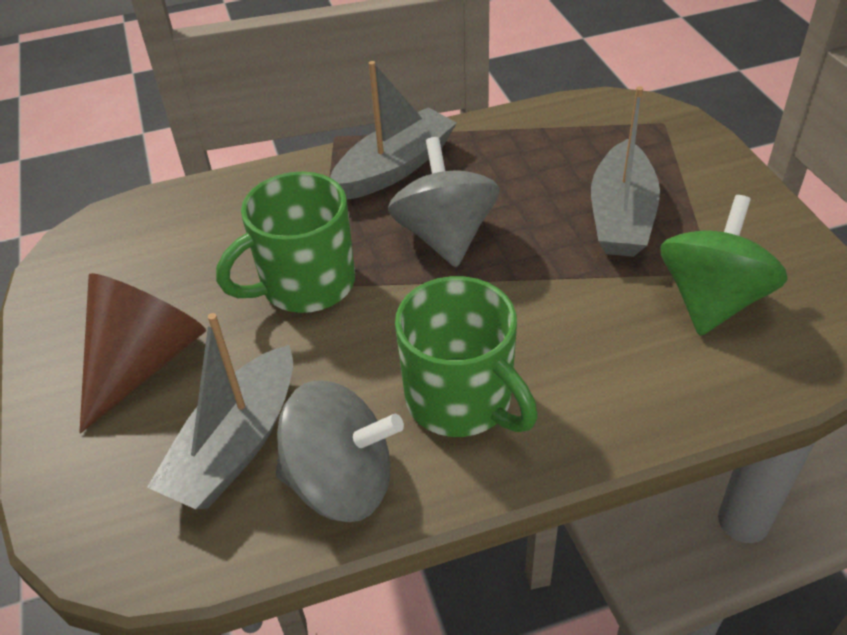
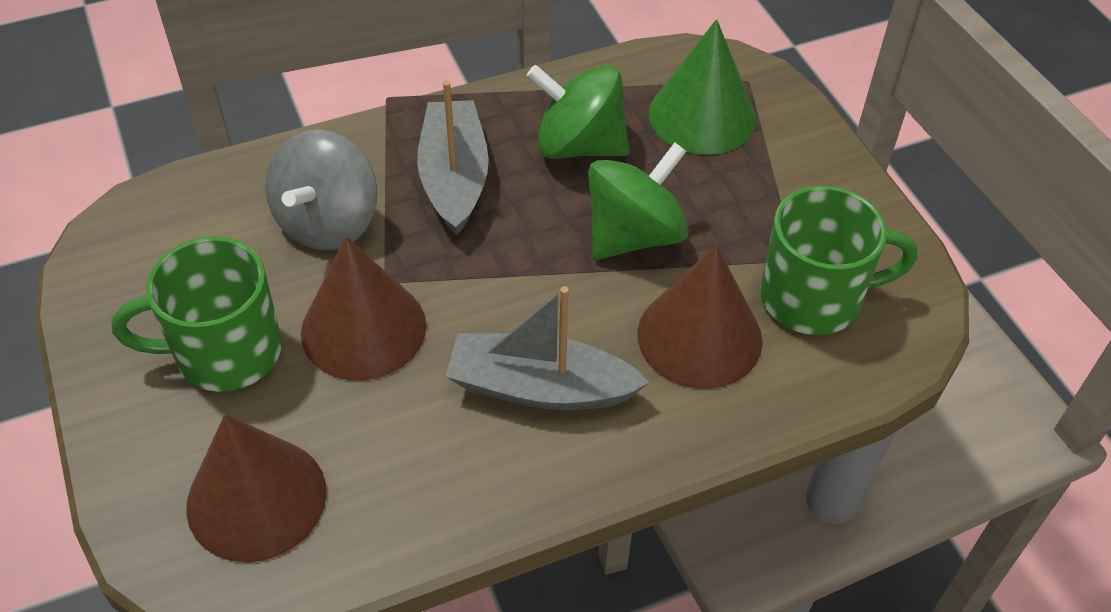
brown cone: [79,273,206,434] = 1 -> [186,414,326,562] [301,236,426,381] [637,245,763,389] = 3
green cone: none = 0 -> [649,19,756,155] = 1
green spinning top: [660,195,788,336] = 1 -> [527,65,630,159] [588,142,689,260] = 2
grey boat: [147,313,293,509] [330,61,457,199] [591,86,660,257] = 3 -> [417,81,489,235] [446,286,650,410] = 2
grey spinning top: [276,380,404,522] [388,137,500,268] = 2 -> [266,129,377,251] = 1

